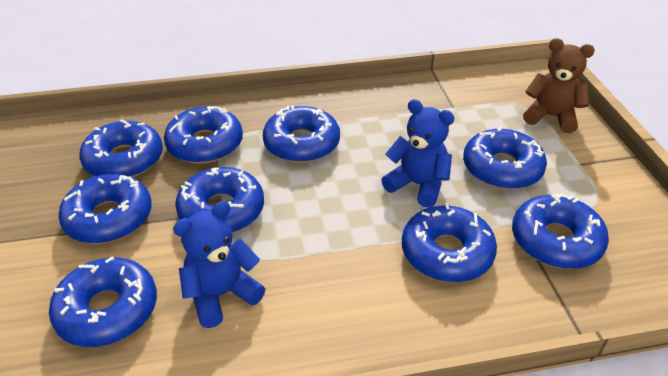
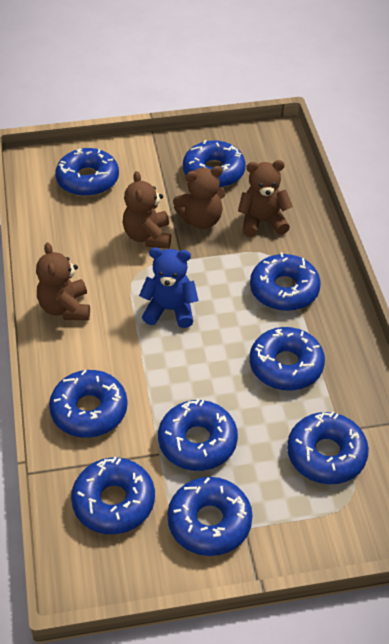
blue teddy bear: [173,201,265,328] [381,99,454,208] = 2 -> [139,248,199,328] = 1
brown teddy bear: [523,38,595,133] = 1 -> [36,243,90,321] [123,171,171,249] [173,166,226,229] [238,160,293,237] = 4

